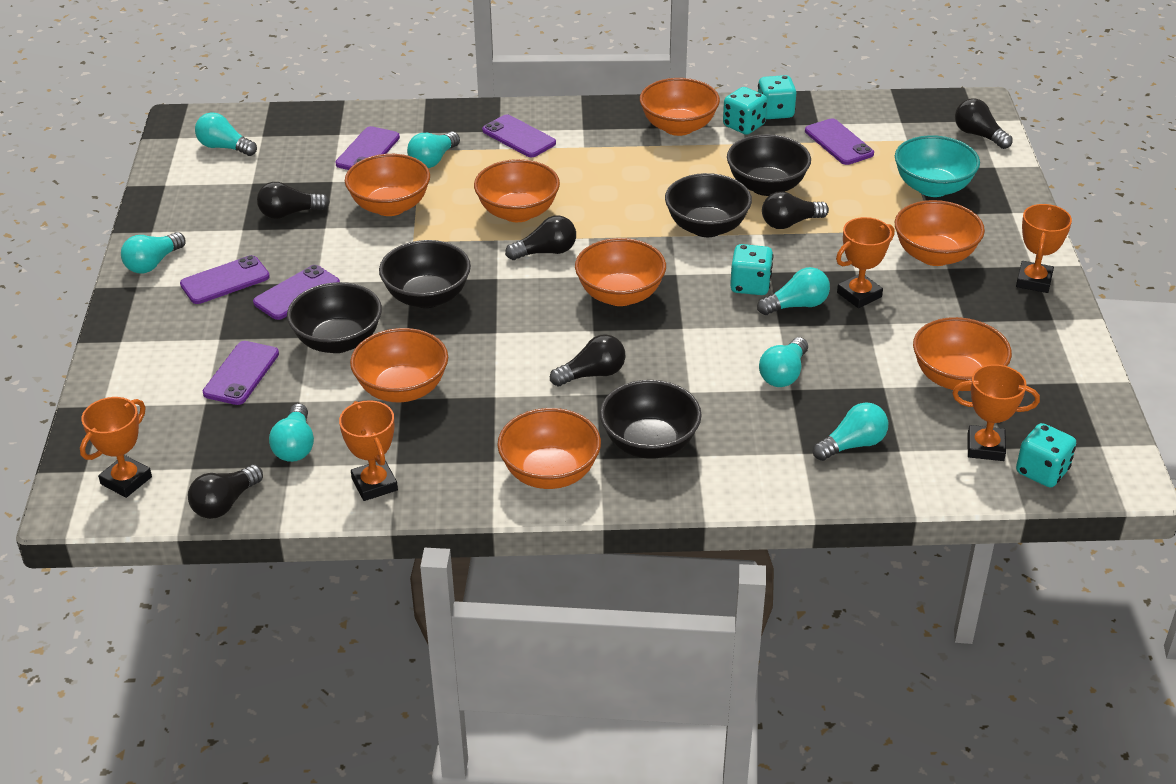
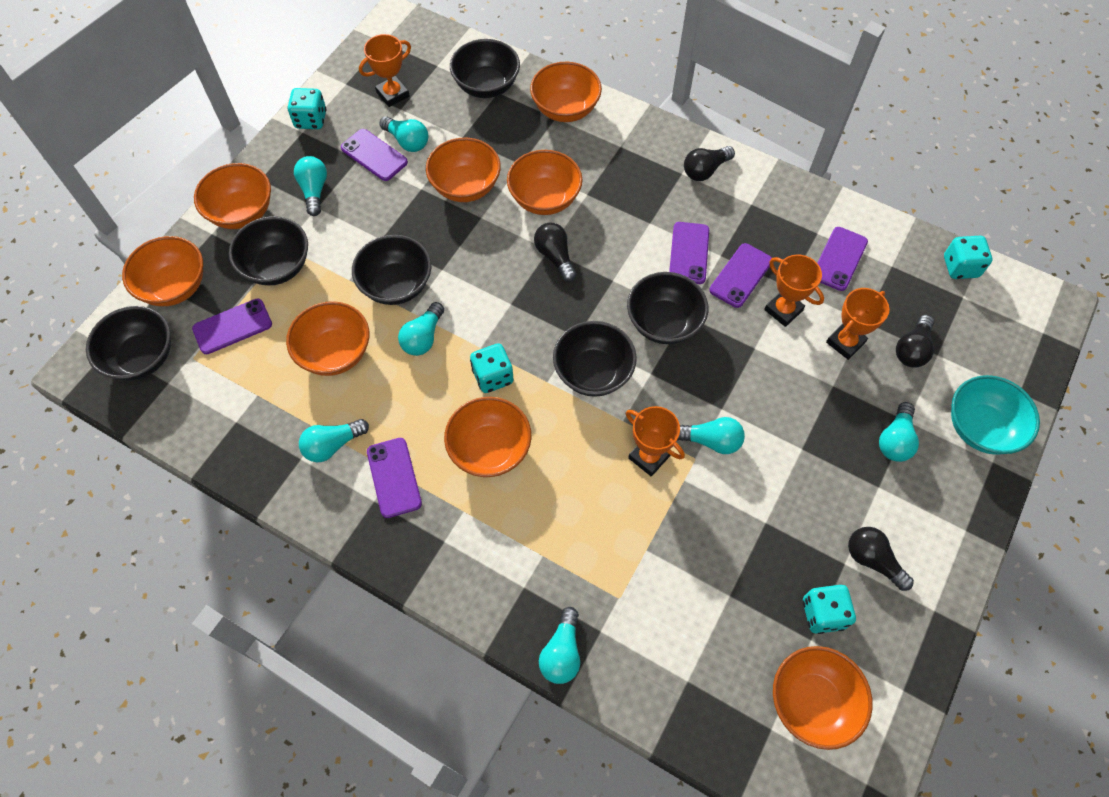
black bowl: [287,282,382,353] [379,240,471,308] [600,380,702,459] [665,173,752,237] [727,134,811,196] = 5 -> [86,306,171,381] [229,216,308,286] [352,235,431,305] [450,39,520,98] [553,321,637,397] [627,272,708,344] = 6
black light bulb: [188,465,263,519] [257,182,330,219] [505,215,576,260] [550,334,625,386] [762,191,829,229] [955,99,1013,149] = 6 -> [534,223,577,282] [684,146,735,181] [848,527,914,591] [896,315,934,368] = 4
orange trophy: [80,397,152,498] [339,400,398,501] [836,217,895,308] [952,364,1040,461] [1016,204,1072,293] = 5 -> [359,34,411,107] [626,406,685,477] [764,255,824,327] [826,288,889,360] = 4

